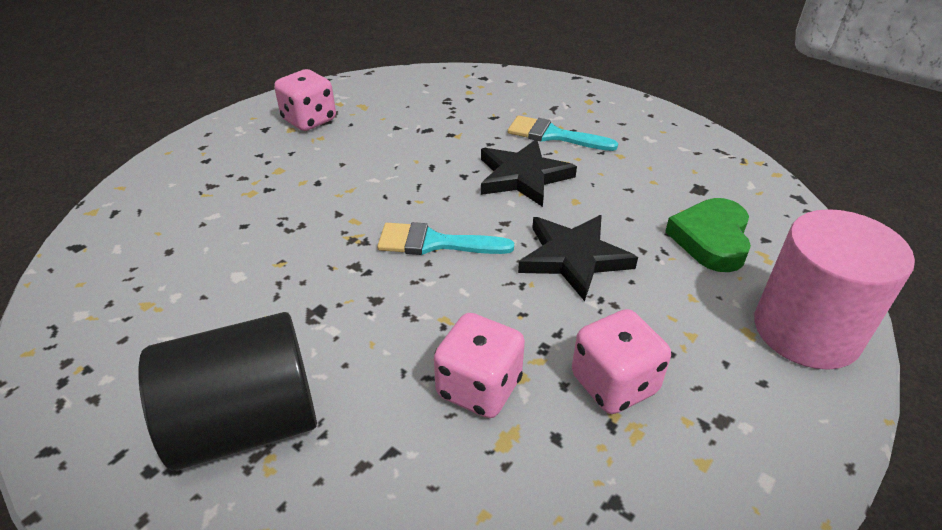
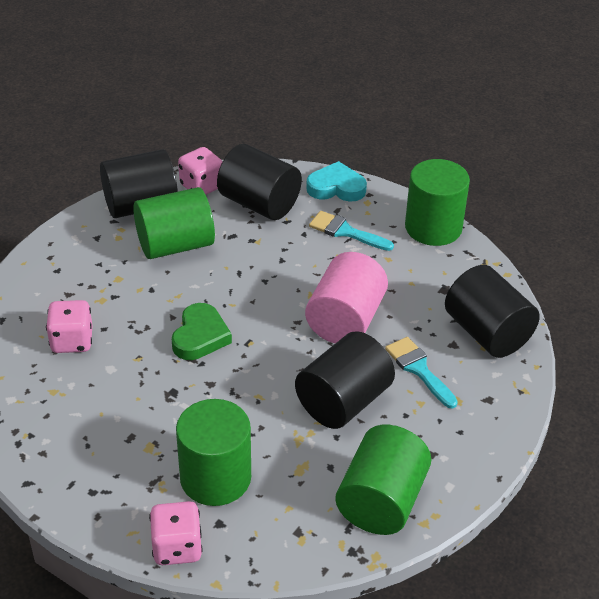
black cylinder: [138,312,317,471] = 1 -> [100,149,178,218] [217,144,302,220] [295,331,395,429] [445,265,540,358] = 4
black star: [481,139,577,207] [518,215,638,301] = 2 -> none = 0
green cylinder: none = 0 -> [133,187,215,259] [176,399,251,506] [335,425,431,535] [405,159,470,246] = 4
turquoise heart: none = 0 -> [306,161,367,202] = 1

